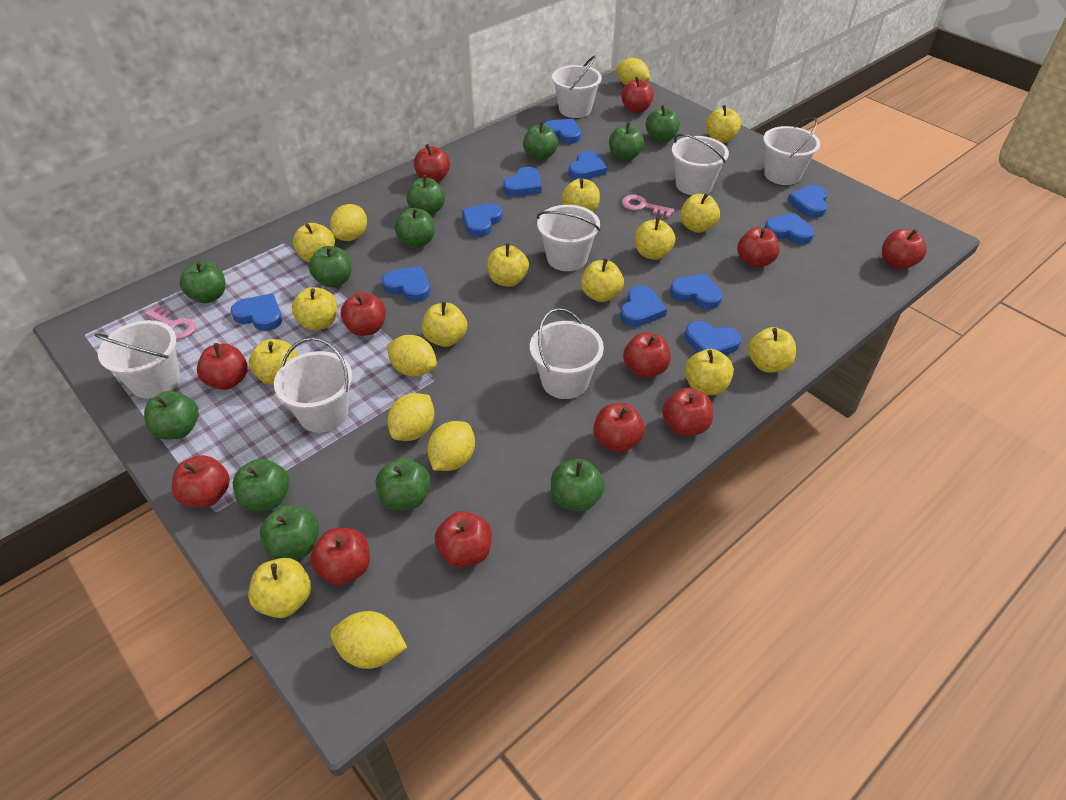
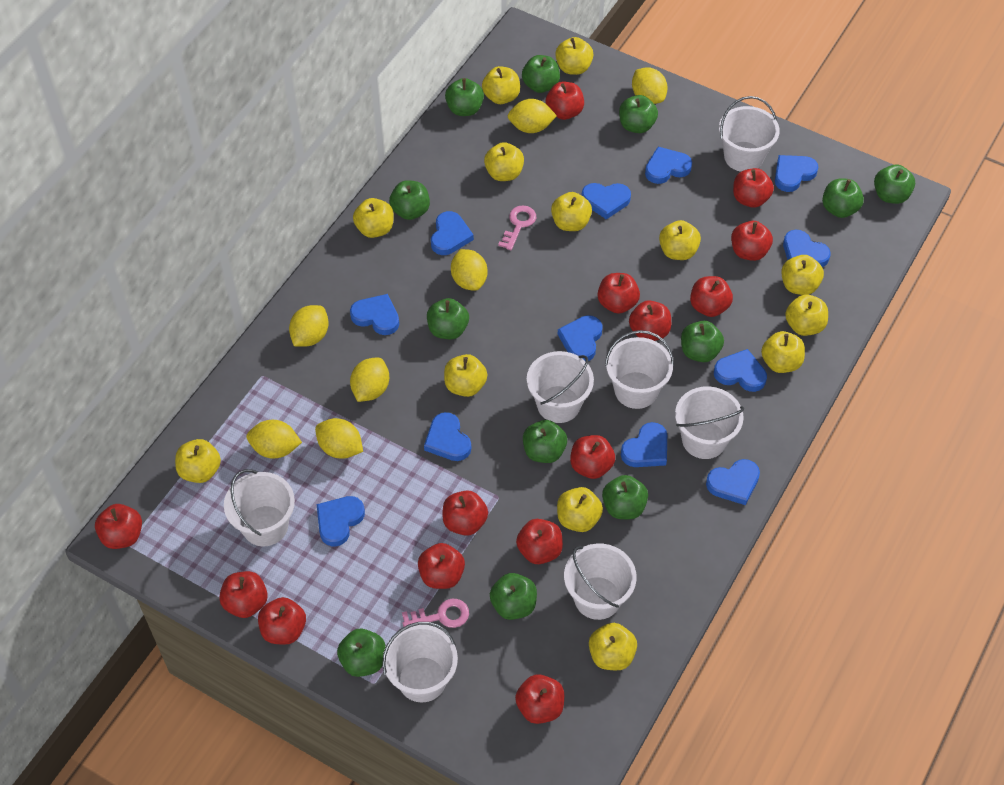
blue heart: [231,293,282,331] [382,266,430,302] [462,203,502,237] [503,167,541,196] [543,119,581,144] [569,151,607,180] [620,286,667,327] [670,273,722,309] [685,321,741,355] [764,213,814,244] [787,185,828,218] = 11 -> [316,496,365,546] [350,294,399,335] [424,412,471,461] [431,211,474,255] [558,315,602,361] [582,183,631,220] [621,422,667,467] [645,147,692,184] [706,459,760,505] [714,349,767,392] [775,155,818,192] [783,230,831,267] = 12
red apple: [172,455,230,508] [197,343,248,390] [310,528,370,585] [341,292,386,336] [414,144,450,182] [435,511,492,568] [593,403,645,453] [621,77,654,113] [623,332,671,378] [662,388,713,436] [737,227,780,268] [882,229,926,270] = 12 -> [95,504,142,549] [219,571,268,618] [258,597,306,645] [418,543,465,589] [442,490,488,536] [515,674,564,724] [516,519,563,564] [546,82,584,120] [570,435,615,479] [598,273,640,314] [629,300,671,341] [690,276,733,317] [731,221,773,261] [733,168,774,207] = 14
yellow lemon: [330,204,367,241] [331,611,407,669] [387,335,437,376] [387,393,435,441] [427,421,475,471] [616,58,650,85] = 6 -> [246,420,302,459] [289,305,329,347] [315,418,363,459] [350,358,389,402] [451,249,487,291] [507,99,557,133] [632,67,668,104] = 7

